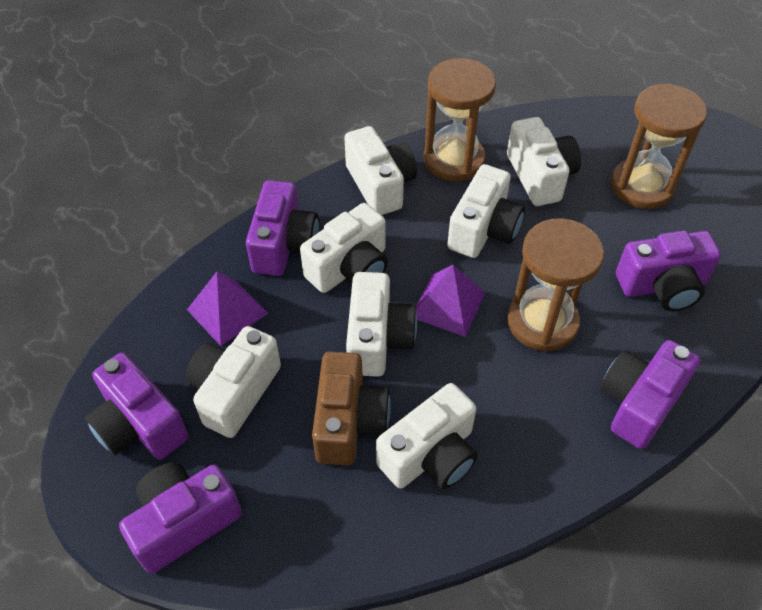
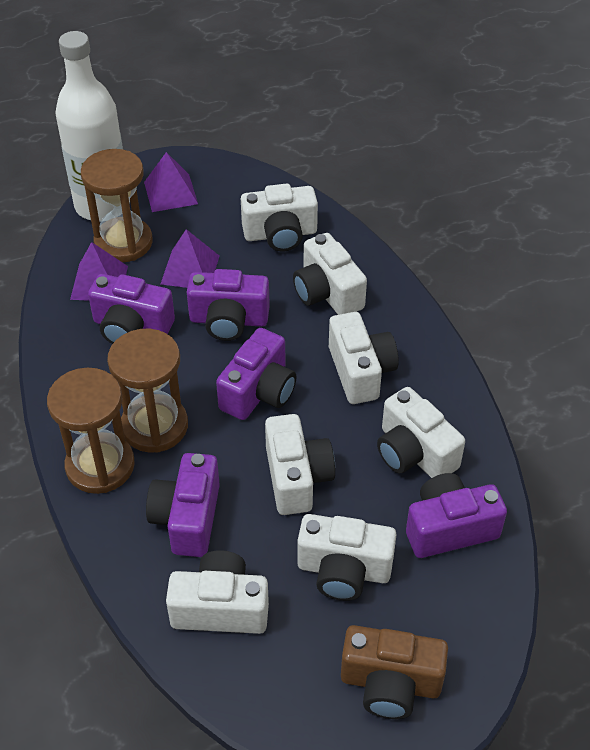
purple pyramid: [187,272,268,346] [416,265,485,337] = 2 -> [70,242,128,301] [144,152,198,212] [161,229,219,288] = 3
white bottle: none = 0 -> [55,31,130,221] = 1

